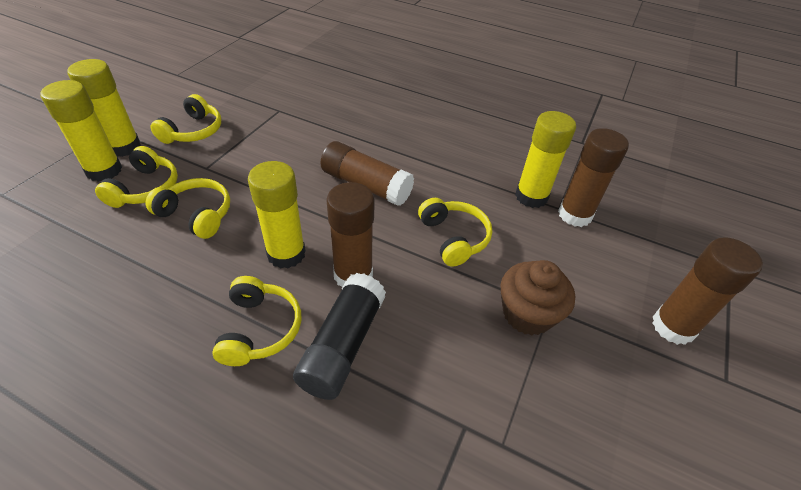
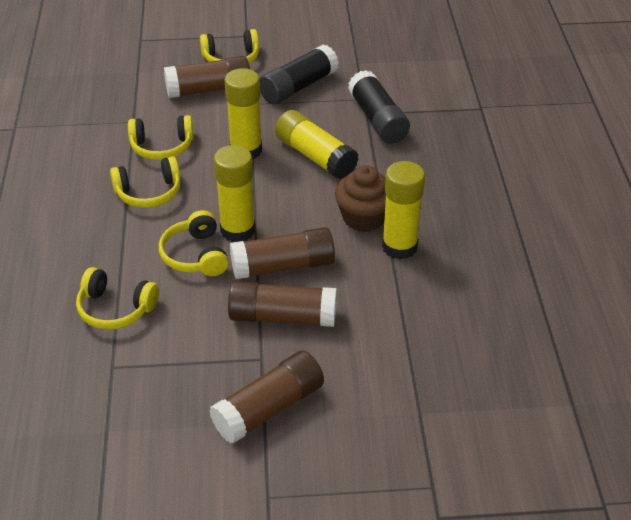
black glue stick: [293,273,386,400] = 1 -> [260,44,339,104] [348,70,410,143] = 2

